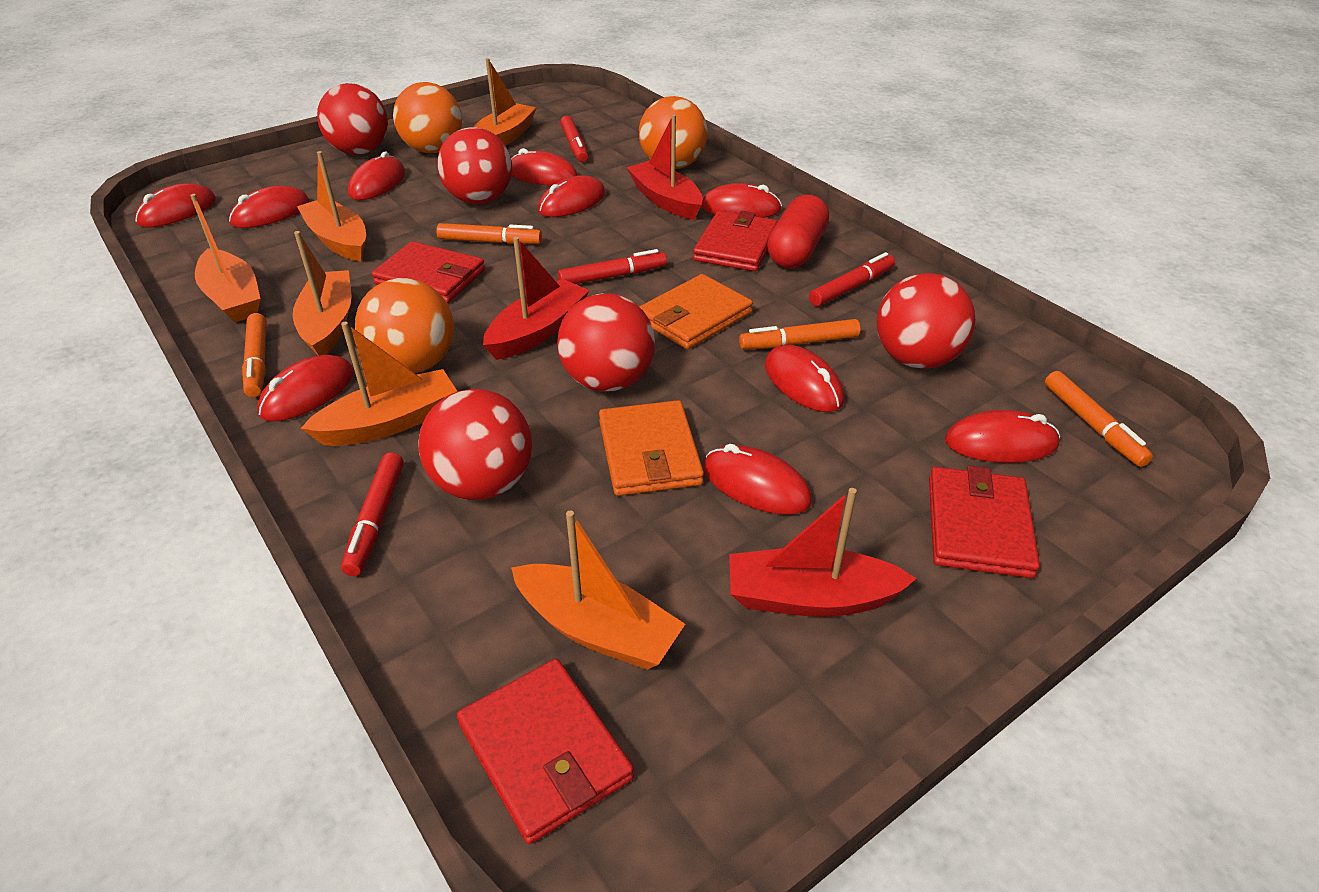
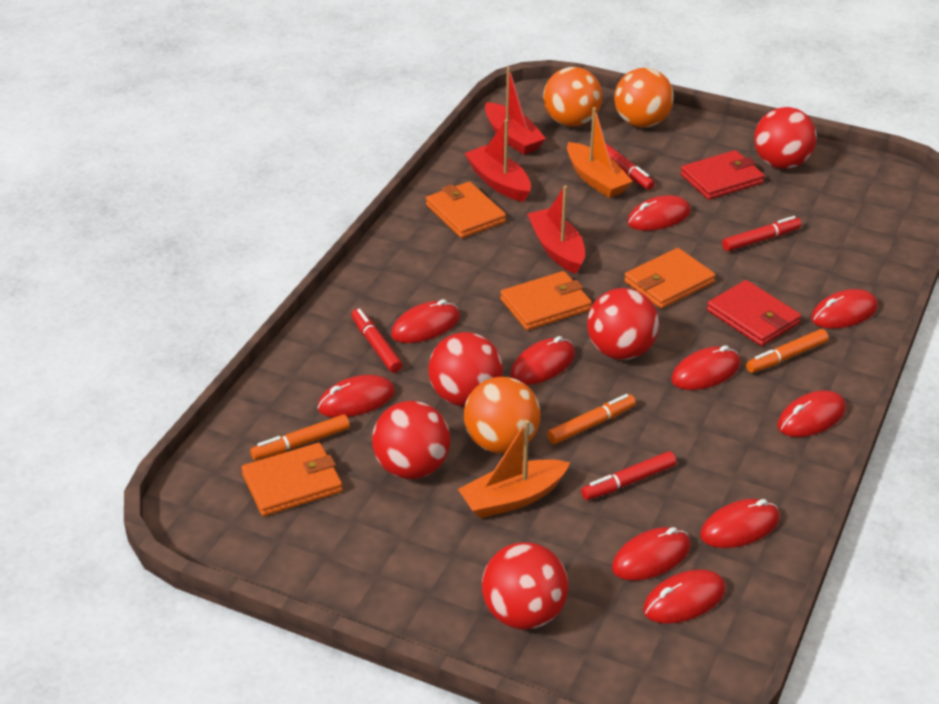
orange boat: [190,194,261,322] [293,231,352,356] [297,151,366,261] [300,322,457,446] [474,58,537,145] [511,511,685,670] = 6 -> [458,420,570,518] [567,107,633,198] = 2
orange marker: [242,313,267,397] [436,223,542,244] [739,319,860,350] [1045,371,1153,467] = 4 -> [250,415,350,460] [547,394,636,444] [746,329,829,373] = 3
orange wallet: [599,400,704,496] [639,274,753,349] = 2 -> [241,443,343,516] [426,182,506,238] [500,271,592,330] [624,248,716,309] = 4
red capsule: [767,195,829,268] = 1 -> none = 0
red wallet: [372,241,485,303] [457,659,634,844] [693,211,778,271] [929,465,1040,578] = 4 -> [680,150,765,200] [707,280,801,346] = 2

